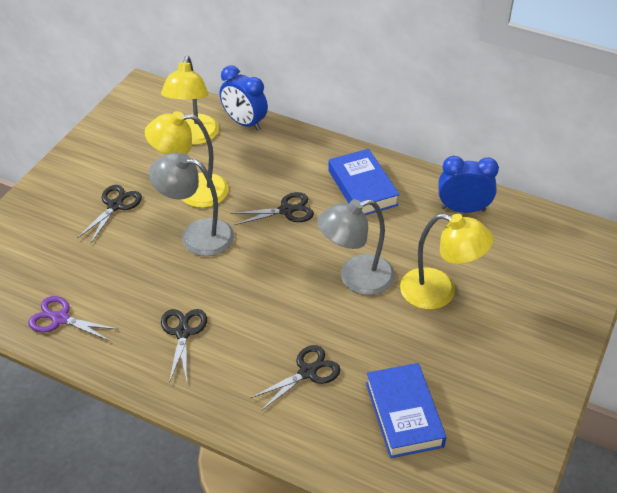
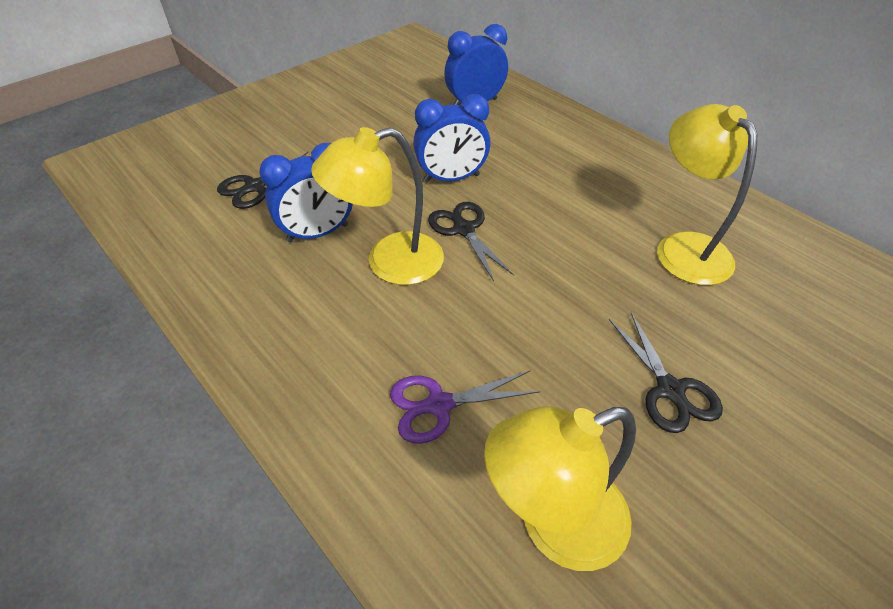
black scissors: [77,185,142,244] [161,309,207,383] [231,192,314,225] [251,345,341,411] = 4 -> [217,152,308,209] [428,202,514,281] [609,312,723,433] = 3
blue book: [328,149,400,215] [366,363,447,458] = 2 -> none = 0
blue clock: [220,65,268,131] [438,156,499,213] = 2 -> [259,143,353,243] [413,94,491,183] [444,24,508,105] = 3
grey lamp: [149,153,234,256] [317,199,395,295] = 2 -> none = 0

